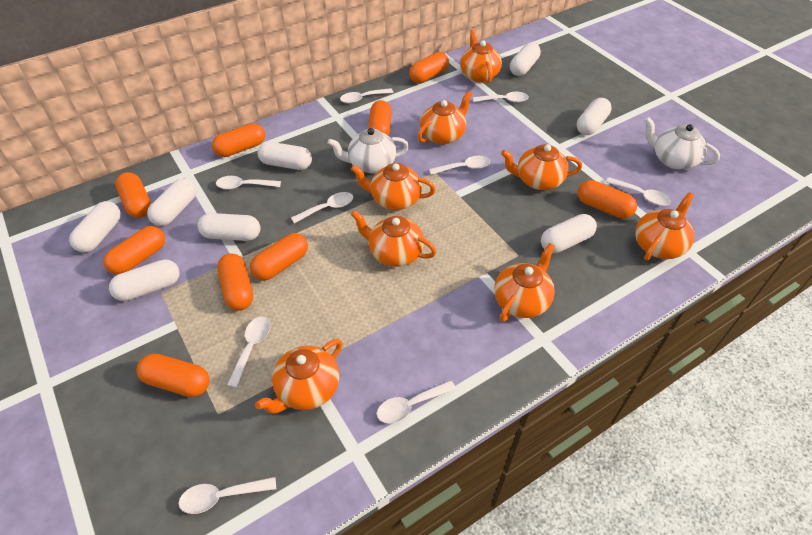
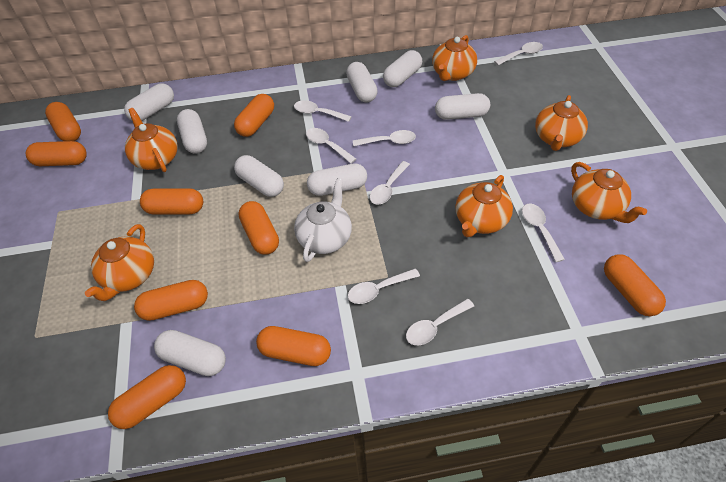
orange teapot: [255,339,342,414] [351,163,436,210] [351,210,436,267] [418,91,472,144] [460,29,502,84] [494,243,555,322] [501,144,582,190] [635,192,694,261] = 8 -> [85,224,154,301] [125,108,178,172] [432,35,477,81] [455,175,513,237] [535,95,588,151] [571,162,647,223] = 6
white spoon: [178,477,276,514] [216,176,281,190] [227,317,270,388] [291,192,353,223] [340,88,393,103] [377,380,456,424] [429,156,490,175] [473,92,529,103] [606,177,671,206] = 9 -> [294,100,352,122] [306,128,356,164] [348,269,420,304] [353,130,416,146] [370,161,410,205] [406,299,474,345] [494,42,543,65] [522,203,565,262] = 8
white teapot: [328,128,409,173] [644,117,720,169] = 2 -> [294,178,352,262] = 1

